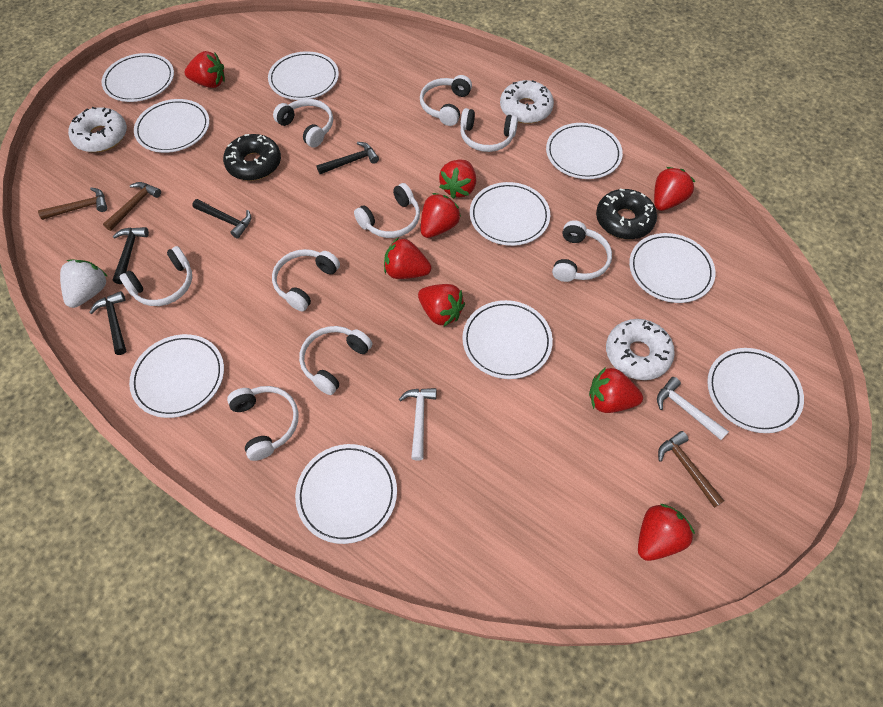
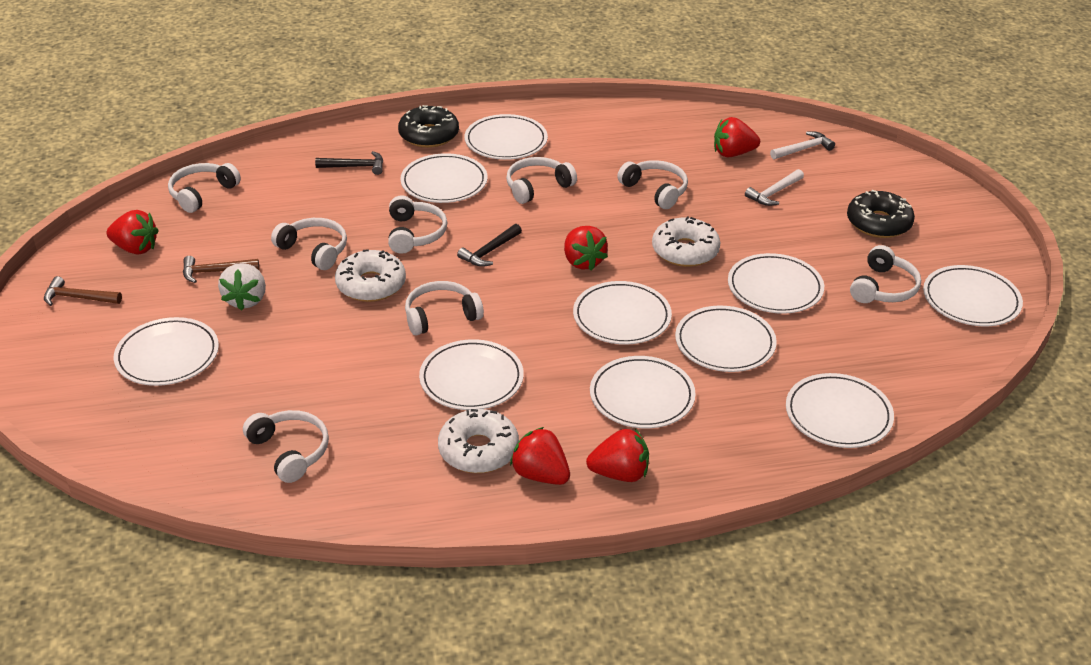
black hammer: [89,291,126,355] [112,227,149,284] [192,199,251,238] [316,142,379,174] = 4 -> [315,151,383,175] [457,224,522,267] = 2
brown hammer: [38,187,107,220] [103,182,161,231] [658,431,725,508] = 3 -> [44,276,122,306] [183,256,259,283] = 2
red strawberry: [185,51,225,88] [384,237,431,279] [418,284,465,327] [421,193,461,238] [439,160,476,199] [589,367,643,413] [638,504,695,561] [654,167,695,211] = 8 -> [106,210,159,254] [510,427,570,485] [564,226,608,271] [586,429,649,482] [714,117,760,157] = 5
white headphones: [119,246,192,306] [227,386,299,461] [272,249,340,311] [273,99,333,147] [299,326,372,395] [354,183,420,238] [420,75,472,126] [460,108,518,152] [552,220,612,282] = 9 -> [168,163,241,213] [243,410,329,483] [271,218,347,270] [388,195,448,254] [405,281,484,335] [506,157,577,204] [617,160,688,209] [850,245,921,303] = 8

